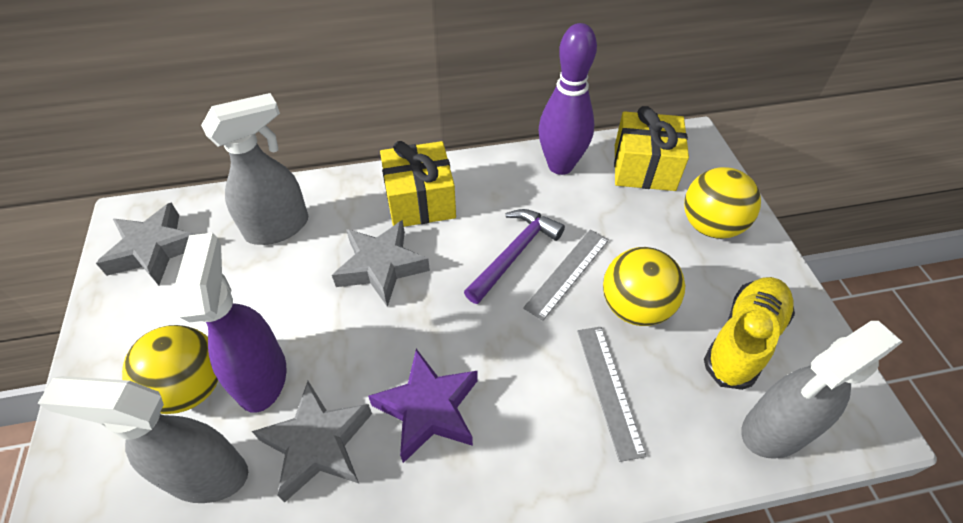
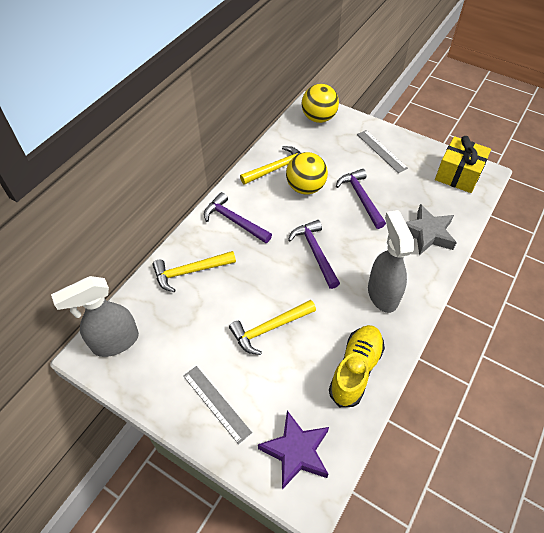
grey spray bottle: [38,376,248,503] [201,93,308,245] [741,321,902,459] = 3 -> [51,276,139,357] [368,210,414,313] = 2
grey star: [96,203,196,285] [252,381,372,502] [332,220,430,307] = 3 -> [406,204,457,255] = 1
purple bowling pin: [539,23,597,175] = 1 -> none = 0
purple hammer: [464,209,565,304] = 1 -> [204,192,272,243] [288,220,340,289] [336,169,386,229] = 3
purple spray bottle: [174,233,286,413] = 1 -> none = 0
yellow ball: [122,325,218,414] [603,247,685,326] [684,167,761,239] = 3 -> [286,152,328,195] [302,84,339,123] = 2
yellow gift: [380,141,456,227] [614,106,689,191] = 2 -> [435,136,491,193] = 1
yellow hammer: none = 0 -> [153,251,236,292] [229,300,316,355] [240,146,301,185] = 3

